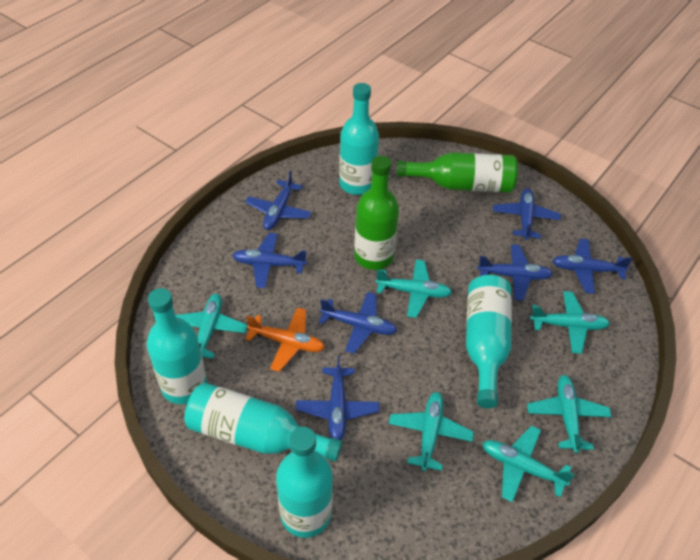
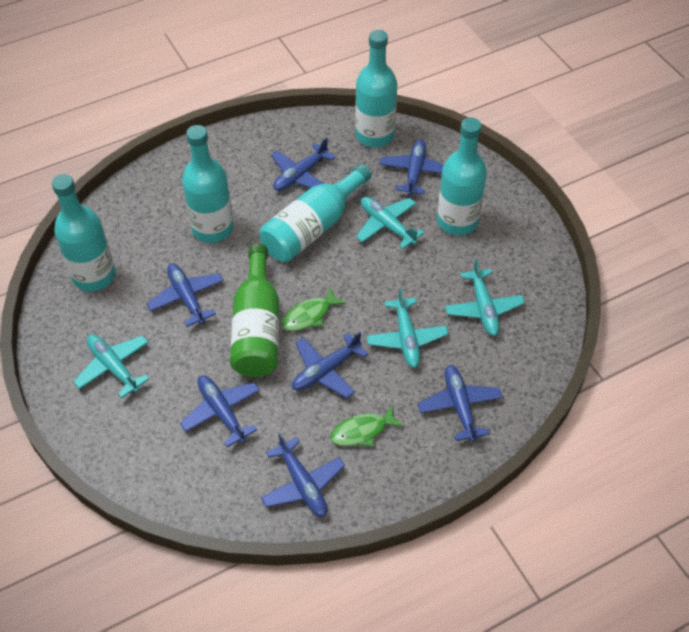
green bottle: [354,156,399,270] [397,152,518,193] = 2 -> [230,244,279,377] = 1
green fish: none = 0 -> [282,288,346,331] [330,405,404,447] = 2
orange plane: [245,307,325,372] = 1 -> none = 0
turquoise plane: [175,294,247,359] [376,260,452,318] [389,392,474,471] [482,426,575,502] [527,375,612,453] [530,291,610,354] = 6 -> [73,334,149,398] [356,197,425,249] [366,287,448,368] [445,258,525,336] = 4

